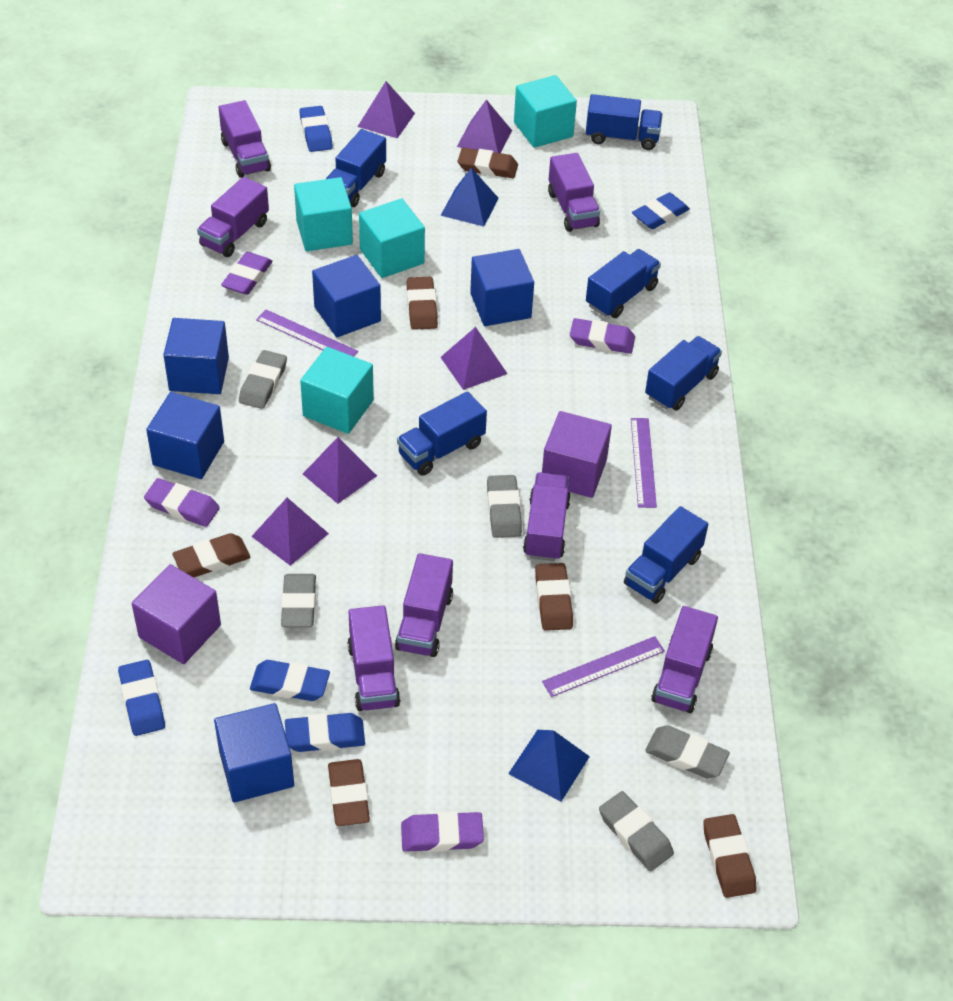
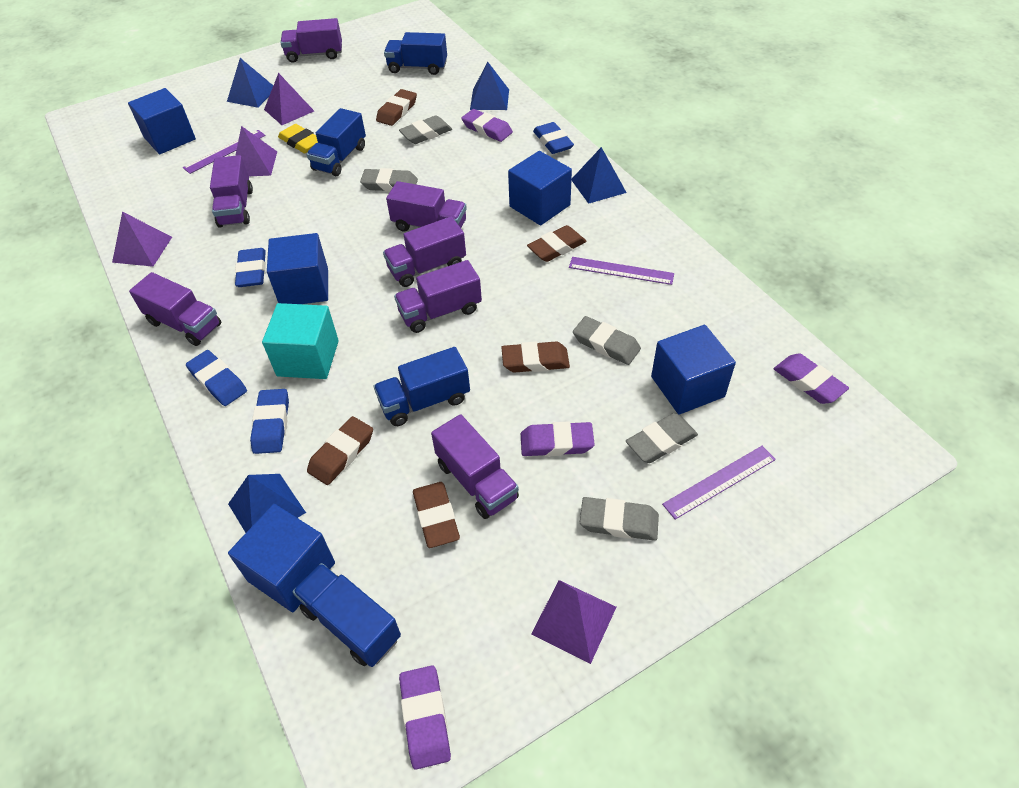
blue eraser: [118,660,165,736] [250,660,330,701] [285,713,365,752] [299,106,333,152] [632,193,690,229] = 5 -> [186,350,247,406] [235,248,266,287] [250,389,289,454] [533,122,574,154] = 4
blue pyramid: [440,168,499,227] [508,730,590,802] = 2 -> [227,58,273,108] [228,474,306,533] [470,62,509,110] [571,147,627,204] = 4
blue truck: [326,129,386,207] [397,391,487,476] [586,94,663,150] [586,249,661,318] [624,506,708,604] [645,336,722,410] = 6 -> [293,563,401,667] [307,108,366,176] [374,347,470,426] [384,32,447,75] = 4
brown eraser: [172,533,250,577] [328,759,370,826] [407,277,438,330] [458,148,518,178] [535,563,573,631] [703,814,756,898] = 6 -> [307,416,373,485] [376,89,417,126] [413,482,460,548] [501,342,570,373] [527,225,586,262] = 5
purple cube: [132,564,221,664] [542,411,612,498] = 2 -> none = 0
purple pyramid: [251,498,329,566] [303,437,377,504] [358,81,415,138] [440,327,507,390] [457,100,512,153] = 5 -> [112,212,172,267] [235,126,277,176] [264,73,314,125] [531,580,616,664] = 4
turquoise cube: [294,177,353,251] [300,347,374,434] [359,198,425,278] [514,75,577,148] = 4 -> [262,303,339,379] = 1
yellow eraser: none = 0 -> [278,124,318,153] = 1

